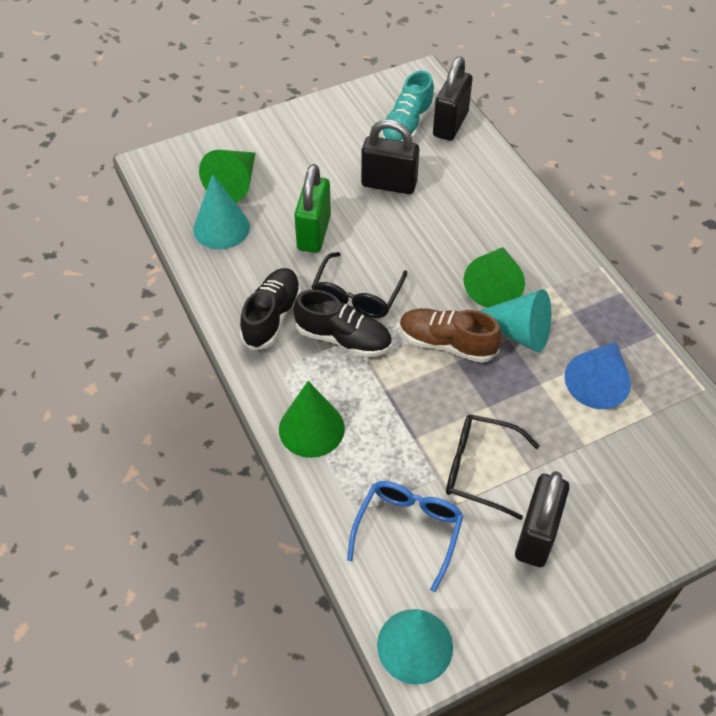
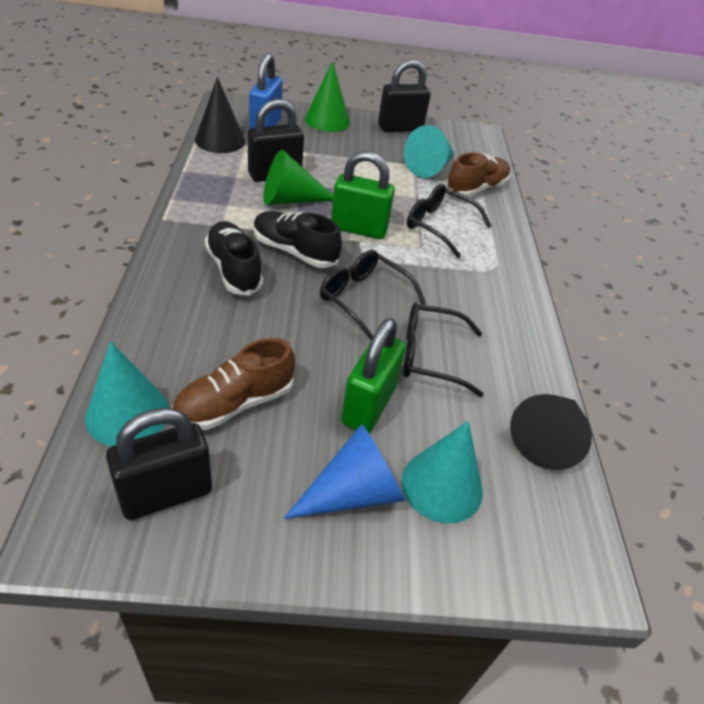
black cone: none = 0 -> [195,77,245,153] [510,394,592,470] = 2
black glasses: [312,252,407,318] [446,414,539,520] = 2 -> [320,250,426,341] [403,303,484,397] [407,184,492,258] = 3
blue glasses: [347,481,464,592] = 1 -> none = 0
blue padlock: none = 0 -> [249,53,283,129] = 1
brown shoe: [400,308,502,363] = 1 -> [172,338,295,430] [445,152,510,197] = 2
green cone: [199,150,255,203] [279,381,345,458] [464,247,525,308] = 3 -> [264,150,333,205] [305,61,350,132] = 2
green padlock: [294,164,331,253] = 1 -> [331,151,395,239] [341,318,406,433] = 2
turquoise shoe: [381,70,435,141] = 1 -> none = 0

